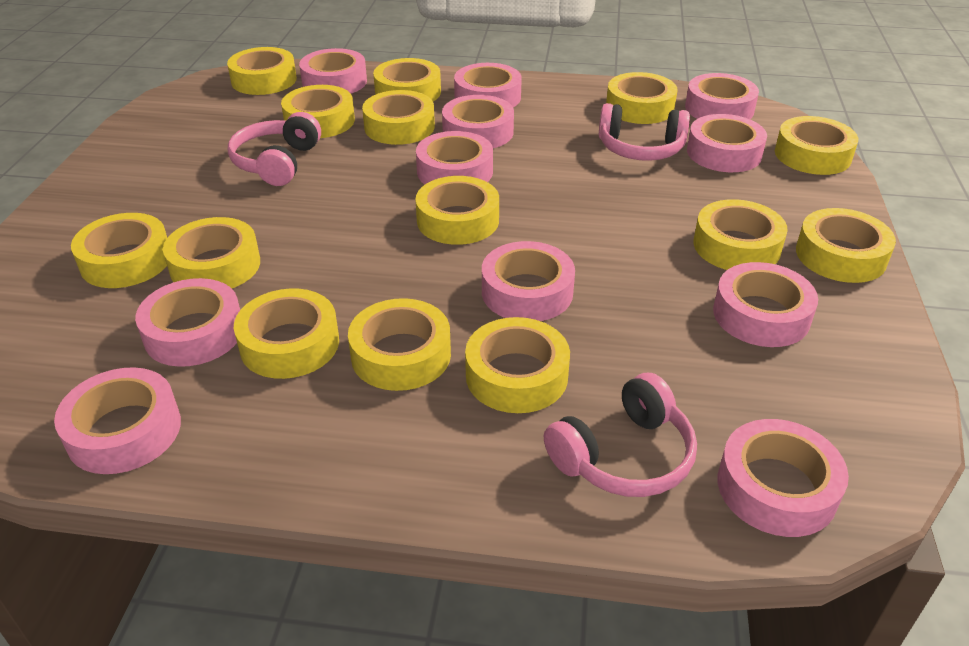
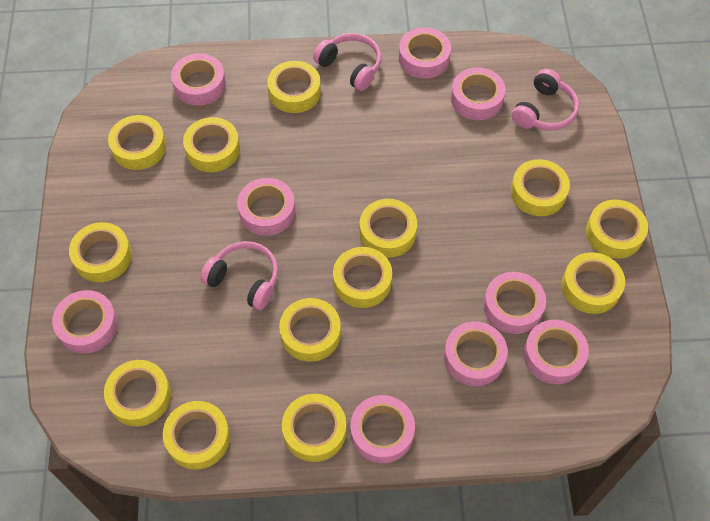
pink tape: [54,367,181,474] [135,278,240,367] [299,48,367,93] [416,131,493,185] [442,95,514,148] [454,63,522,107] [482,241,575,321] [685,73,759,119] [687,114,767,172] [713,262,818,347] [717,419,849,537] = 11 -> [52,290,118,353] [171,53,226,106] [237,178,295,236] [350,395,415,463] [399,28,451,78] [444,321,508,386] [451,67,506,120] [483,272,546,334] [523,320,589,384] = 9
yellow tape: [71,213,167,288] [163,217,260,288] [227,47,297,95] [234,288,339,379] [281,85,355,138] [348,298,451,391] [362,90,435,145] [373,58,441,101] [416,176,499,245] [465,317,570,413] [606,72,678,124] [694,199,788,270] [775,116,858,175] [796,208,896,283] = 14 -> [69,222,132,282] [104,360,171,426] [108,115,166,170] [163,401,230,470] [183,117,240,172] [267,61,321,113] [279,298,341,362] [282,394,347,462] [333,247,392,308] [359,199,417,258] [511,159,570,216] [562,252,625,314] [586,200,648,258] = 13

